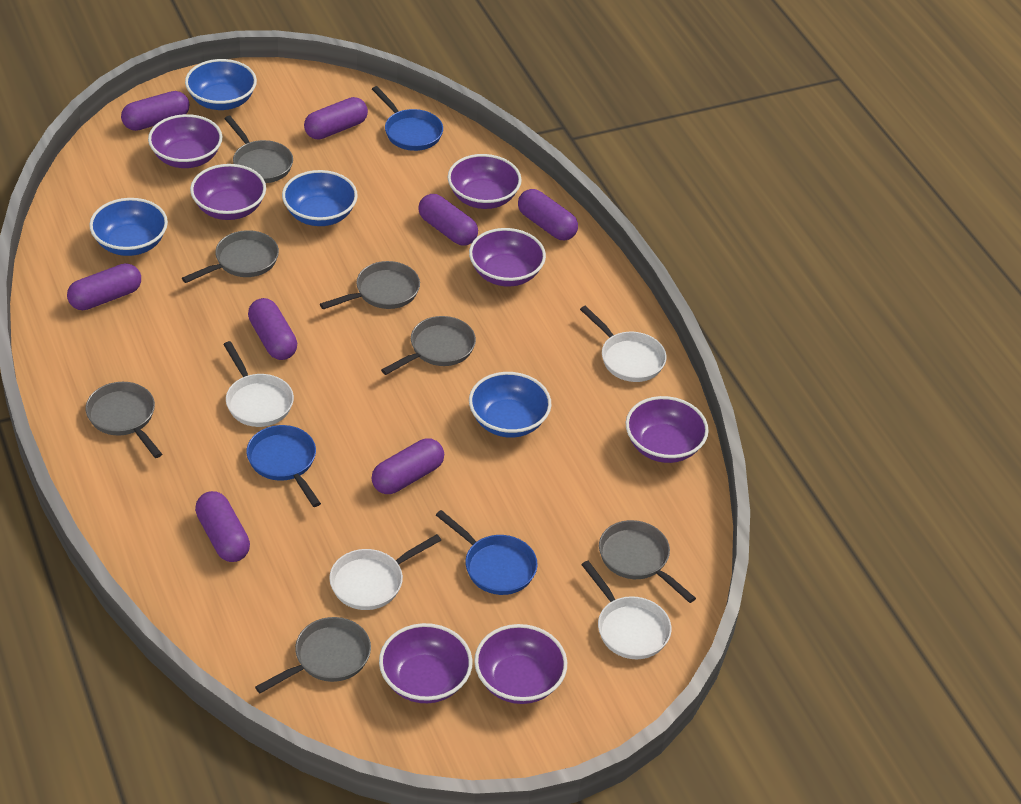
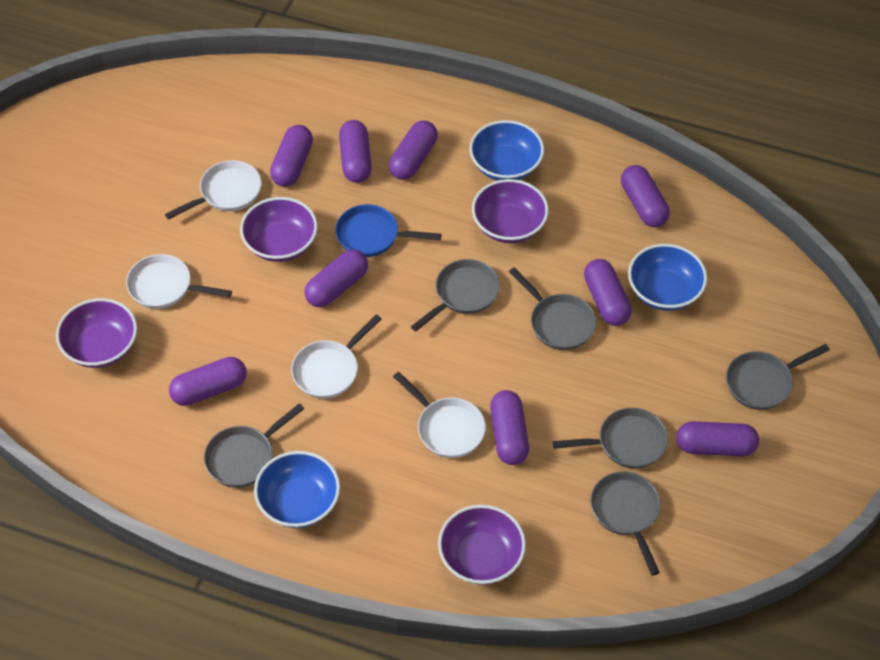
blue bowl: [89,198,168,256] [185,59,257,110] [282,170,358,226] [469,372,551,438] = 4 -> [254,451,340,528] [469,120,544,181] [628,244,707,311] = 3
blue pan: [246,425,321,507] [372,86,443,151] [436,510,538,595] = 3 -> [335,204,442,257] = 1
grey pan: [85,382,162,458] [182,230,279,283] [224,116,293,183] [255,617,371,693] [320,261,420,310] [381,316,476,375] [599,520,696,603] = 7 -> [204,403,304,488] [411,259,500,331] [509,267,596,350] [553,408,668,469] [590,472,660,575] [726,344,830,410] = 6
purple bowl: [148,114,222,168] [190,164,266,220] [379,623,473,703] [448,154,522,209] [469,228,546,286] [474,624,567,704] [626,396,709,463] = 7 -> [56,298,137,368] [240,197,317,262] [438,505,526,585] [472,179,549,243] = 4
purple capsule: [67,263,141,310] [121,91,189,131] [195,491,250,562] [248,298,297,360] [304,97,368,140] [371,438,444,494] [419,194,478,246] [518,189,578,240] = 8 -> [169,357,247,406] [270,125,313,187] [305,249,368,307] [339,120,372,183] [389,121,438,180] [490,390,529,465] [584,259,632,326] [621,165,670,227] [676,421,759,456] = 9

